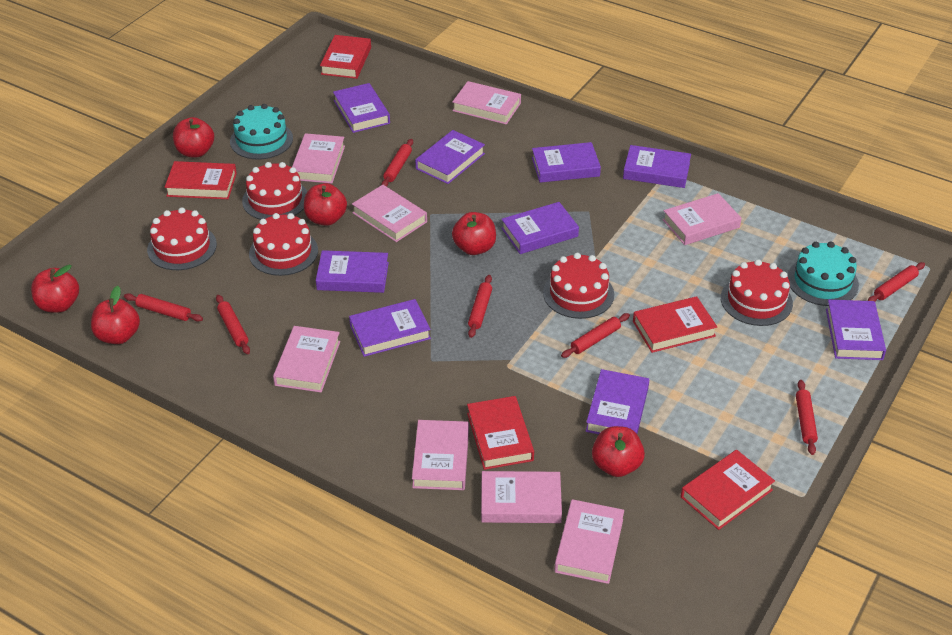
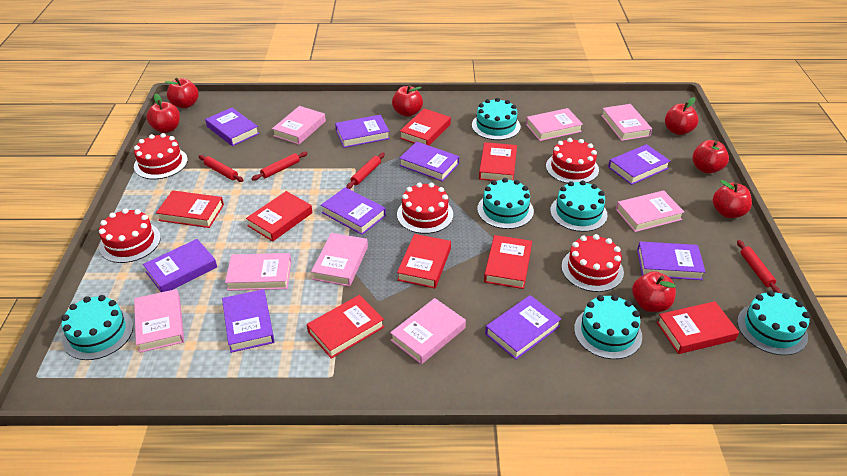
red apple: [31,265,79,313] [91,286,140,344] [173,117,214,157] [304,183,347,226] [452,212,496,255] [592,426,645,477] = 6 -> [146,94,180,133] [165,78,199,108] [392,85,423,117] [632,271,676,312] [665,97,699,135] [692,140,729,174] [713,180,752,218] = 7
red book: [165,161,237,199] [320,35,371,79] [467,396,534,470] [633,296,717,353] [681,450,775,530] = 5 -> [156,190,224,228] [246,191,312,241] [307,295,384,359] [397,234,451,288] [400,109,451,146] [479,142,517,181] [484,235,532,289] [657,301,739,354] = 8
red rolling pin: [124,293,203,322] [216,295,250,354] [382,139,413,187] [468,275,492,338] [561,313,630,358] [796,380,818,455] [868,262,925,301] = 7 -> [198,155,244,182] [252,151,308,181] [346,153,385,189] [737,240,780,293] = 4
turquoise cake: [230,104,293,160] [787,241,859,306] = 2 -> [61,295,133,360] [472,98,521,140] [477,178,534,229] [550,180,607,232] [574,295,642,359] [737,291,810,355] = 6

